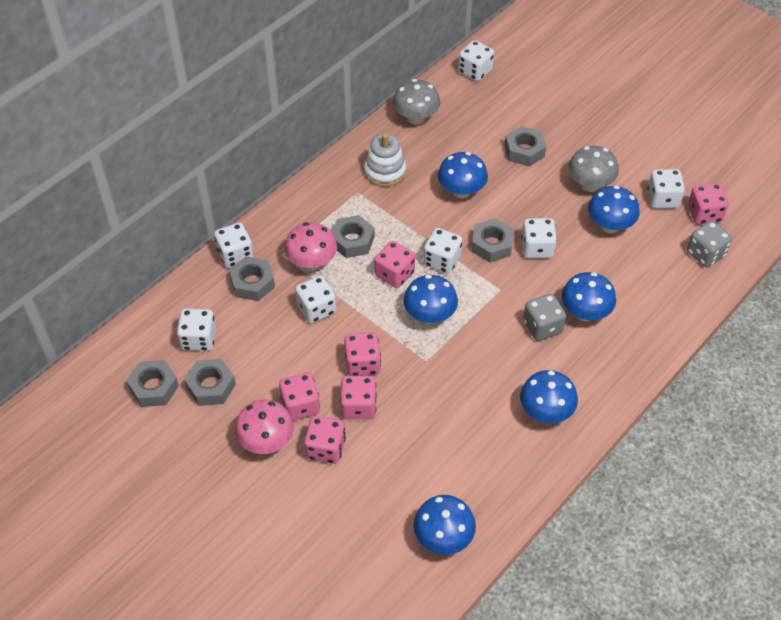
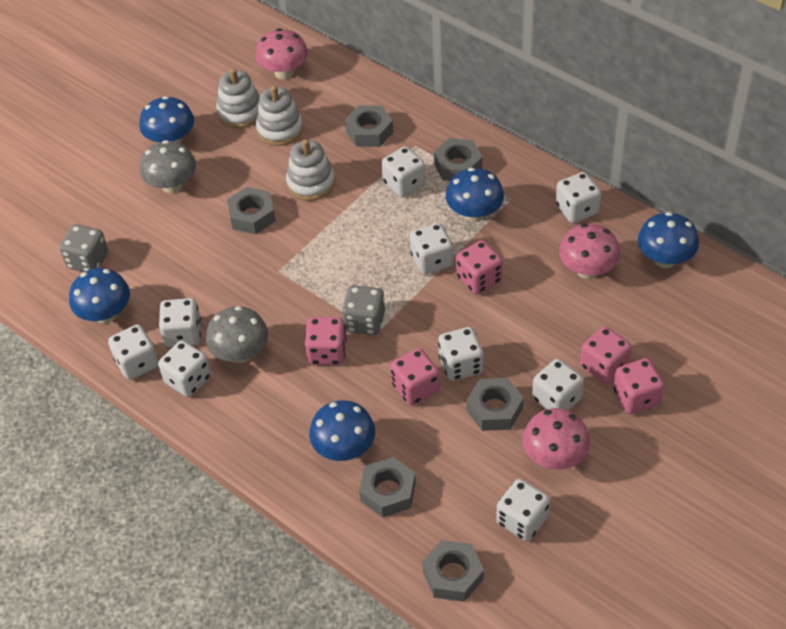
blue mushroom: [404,275,458,324] [414,495,476,555] [438,152,488,199] [520,370,578,423] [562,272,616,321] [588,185,640,233] = 6 -> [69,268,130,324] [139,96,194,143] [309,400,375,461] [446,168,504,222] [638,212,699,268] = 5
pink dice: [279,373,320,421] [304,416,346,464] [340,376,377,419] [344,332,381,376] [374,241,415,288] [688,183,729,225] = 6 -> [305,317,347,365] [390,348,440,406] [456,240,503,294] [580,326,632,384] [613,358,664,414] = 5
pink mushroom: [235,400,294,454] [285,222,337,270] = 2 -> [255,28,308,79] [522,408,590,470] [559,223,620,279] = 3
white dice: [177,308,216,351] [214,223,254,268] [295,276,336,323] [423,228,462,274] [458,40,494,82] [521,218,557,258] [647,169,685,208] = 7 -> [108,324,159,380] [158,340,211,397] [159,298,201,347] [381,146,426,198] [410,223,453,275] [438,327,483,381] [496,479,550,541] [532,359,584,410] [556,172,601,223] = 9
white stacking toy: [364,133,406,187] = 1 -> [216,68,260,128] [256,85,304,146] [286,139,335,201] = 3

